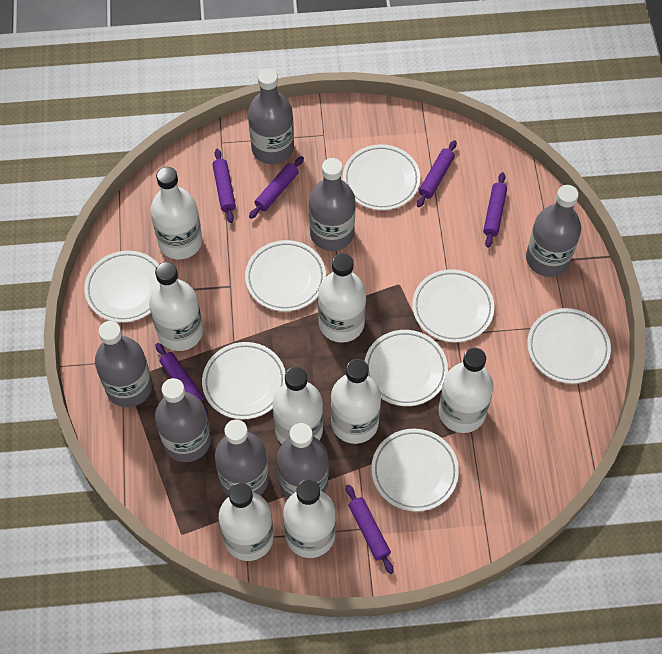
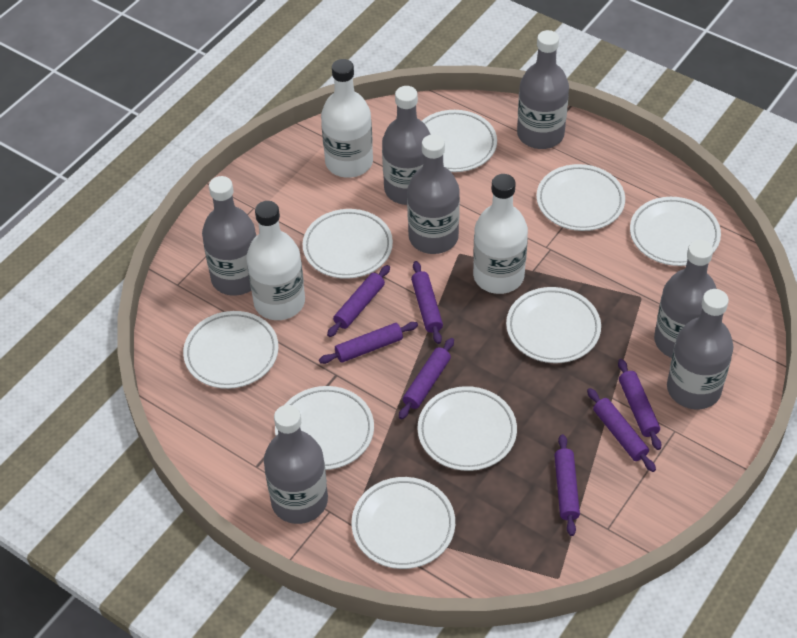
purple rolling pin: [156,343,208,416] [213,149,236,223] [249,156,304,219] [346,485,394,574] [417,140,457,207] [483,172,507,248] = 6 -> [319,322,418,364] [327,265,390,337] [399,338,454,419] [411,261,443,344] [554,434,580,536] [587,388,656,472] [618,359,661,450] = 7
white bottle: [149,262,203,351] [150,167,202,259] [219,482,274,561] [272,367,323,444] [283,479,336,558] [318,253,366,343] [331,359,381,444] [439,348,493,433] = 8 -> [246,201,305,320] [321,59,373,178] [473,174,528,294] = 3
white plate: [84,251,159,323] [202,342,286,419] [245,240,326,312] [343,144,420,210] [365,330,448,406] [371,429,459,512] [412,269,494,342] [527,308,611,384] = 8 -> [183,311,279,389] [275,386,374,470] [303,209,393,279] [352,477,455,569] [418,386,517,471] [422,110,497,172] [506,287,601,363] [536,164,625,231] [630,197,721,266] = 9

